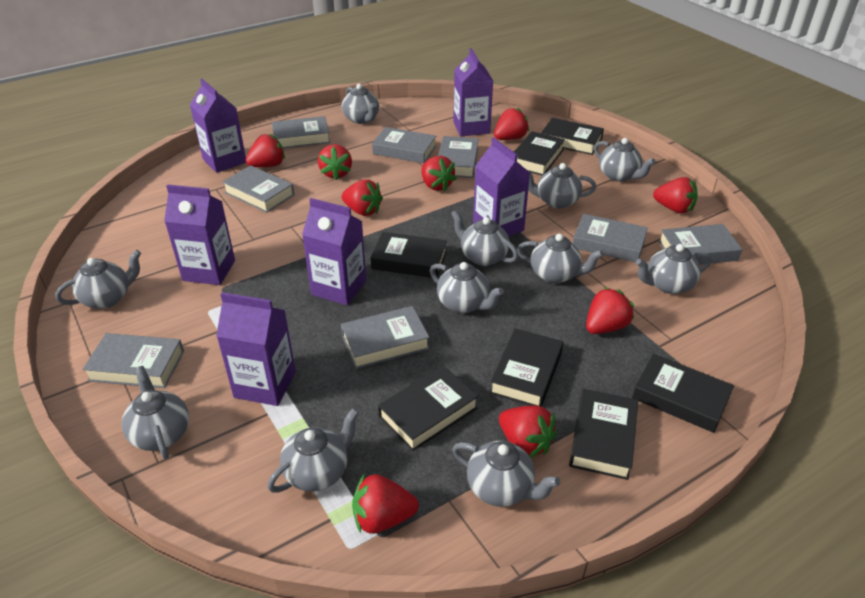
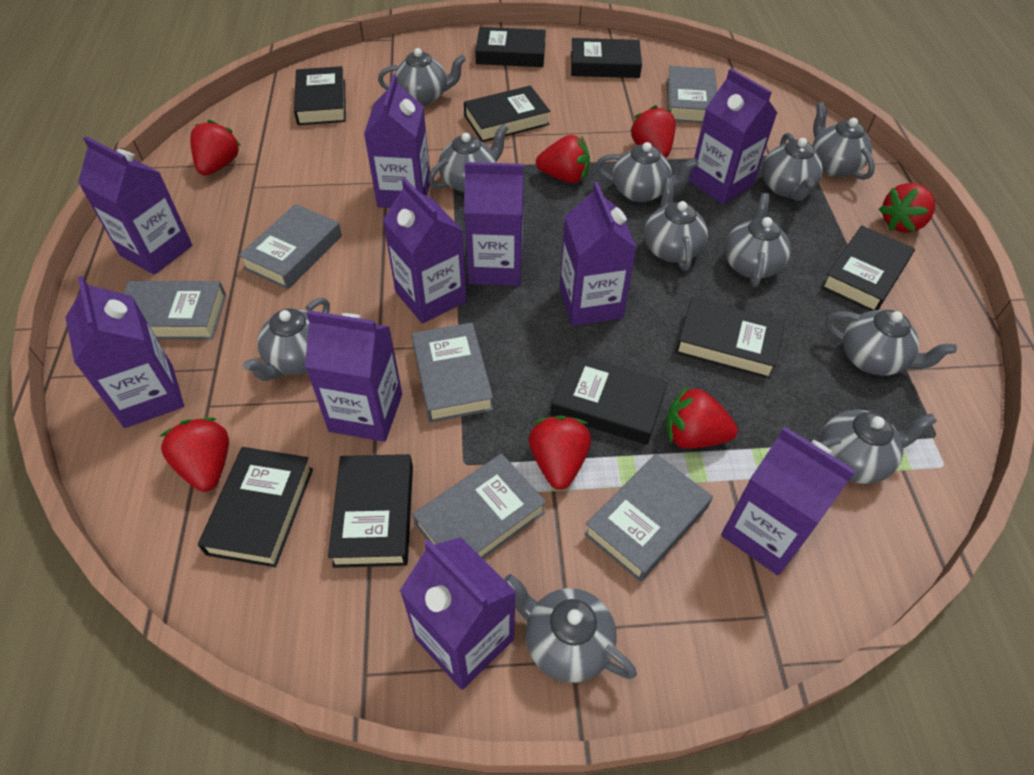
black book: [370,232,447,278] [378,366,479,451] [490,328,563,407] [514,131,565,176] [541,118,604,155] [569,389,638,480] [632,354,734,433] = 7 -> [198,447,313,567] [294,66,346,125] [328,454,413,568] [464,85,550,142] [475,27,546,67] [551,354,667,445] [571,38,642,78] [675,297,785,379] [821,225,915,311] = 9
grey book: [82,333,184,388] [222,165,294,213] [272,116,330,148] [341,306,430,369] [372,127,436,163] [438,136,479,178] [573,214,648,262] [658,224,742,265] = 8 -> [123,281,226,340] [239,204,342,289] [412,323,493,423] [413,453,546,559] [584,454,713,582] [667,66,717,123] = 6
purple carton: [164,184,235,285] [190,79,246,173] [216,292,296,406] [302,198,366,305] [453,48,493,136] [473,137,530,237] = 6 -> [65,276,184,428] [78,136,192,275] [305,310,402,442] [364,74,430,208] [383,178,467,324] [400,537,516,690] [464,162,524,286] [559,182,637,326] [689,68,777,204] [721,426,856,575] = 10
red strawberry: [245,134,285,167] [318,144,352,180] [341,179,383,216] [352,474,419,534] [421,156,457,191] [494,107,529,140] [499,405,557,458] [586,287,634,334] [653,177,698,214] = 9 -> [160,417,229,492] [190,120,241,175] [529,415,591,490] [536,135,590,183] [630,105,676,158] [665,386,738,449] [879,183,935,233] = 7

